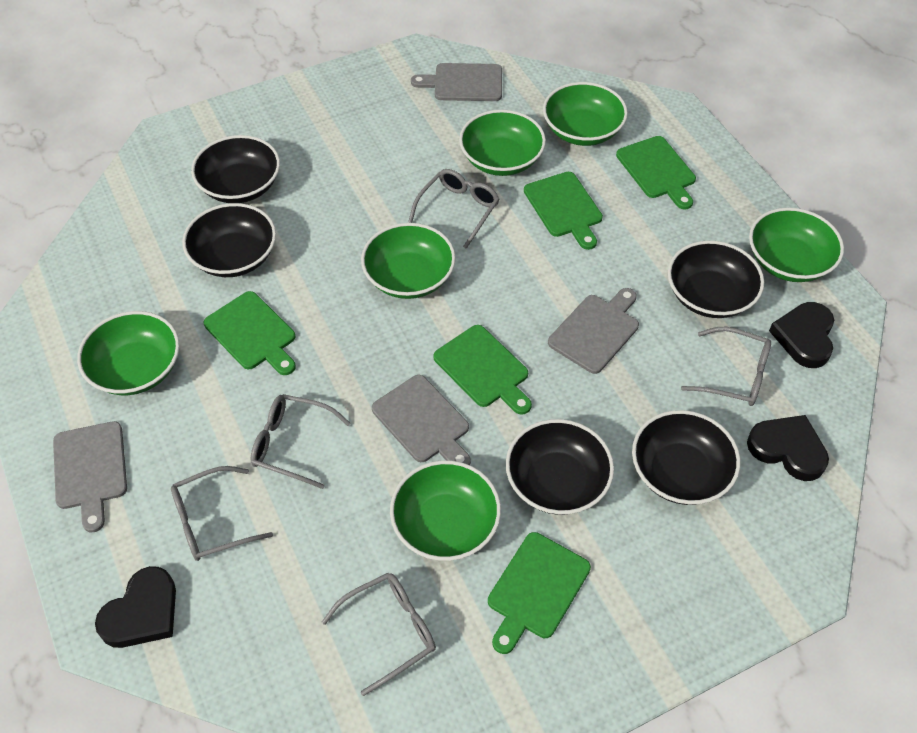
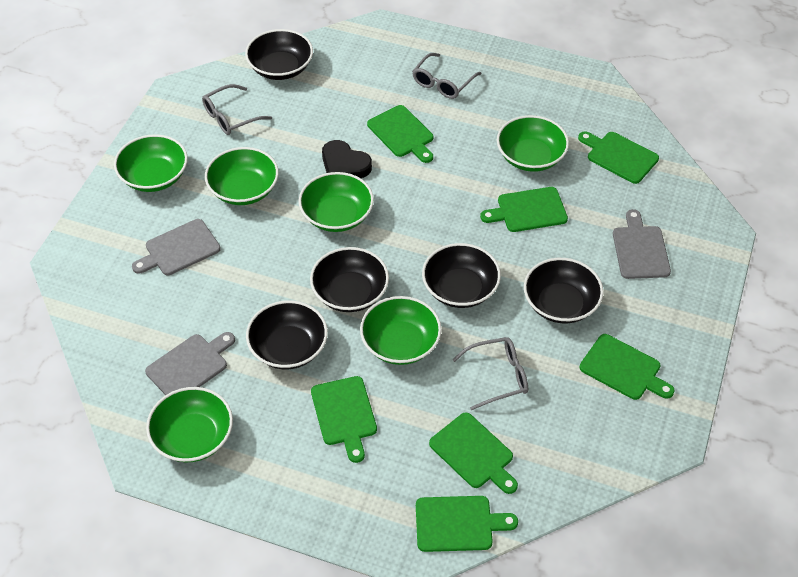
black heart: [95,566,176,648] [747,415,829,481] [769,302,834,368] = 3 -> [322,140,372,178] = 1
green cutting board: [204,291,296,375] [433,325,532,415] [488,532,591,654] [524,172,603,250] [616,136,696,210] = 5 -> [311,376,377,463] [367,105,434,163] [416,496,518,552] [429,413,518,494] [480,187,568,232] [578,131,659,184] [580,334,675,400] = 7
grey cutting board: [53,421,127,532] [372,375,471,465] [411,63,502,101] [548,288,639,374] = 4 -> [132,219,221,275] [145,332,235,395] [613,209,671,279] = 3
grey glasses: [171,466,273,561] [250,394,350,489] [322,573,436,696] [408,169,500,249] [681,327,771,406] = 5 -> [202,84,272,135] [412,53,481,99] [452,337,528,410] = 3

